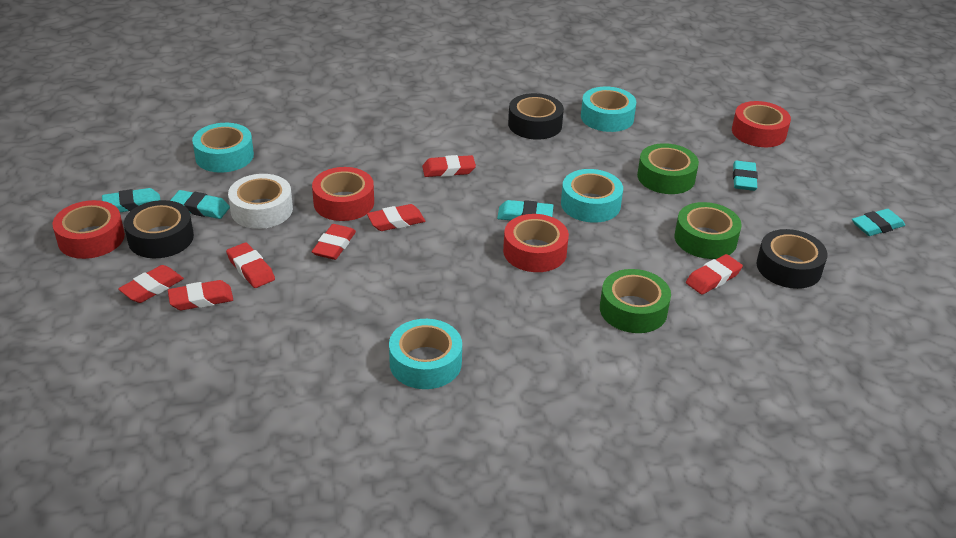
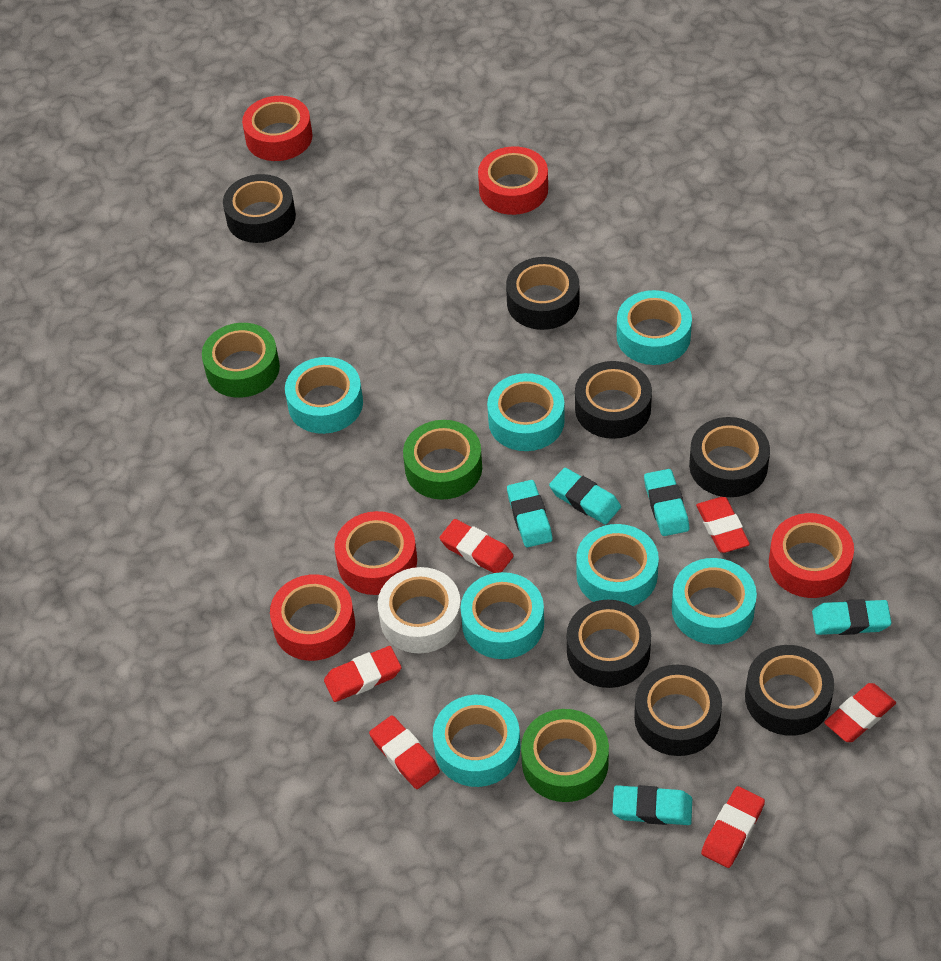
black tape: [124,200,194,258] [508,93,564,140] [756,229,827,289] = 3 -> [223,174,296,243] [506,257,579,330] [567,600,651,688] [575,361,652,439] [634,664,722,756] [689,417,770,497] [745,645,834,736] = 7
red eraser: [118,265,184,303] [168,280,233,310] [226,242,275,288] [312,224,356,260] [367,204,425,231] [422,155,476,177] [686,254,743,295] = 7 -> [324,646,401,702] [369,715,440,789] [439,519,514,573] [696,497,750,553] [701,786,765,868] [824,683,896,742] = 6
red tape: [52,200,125,259] [312,167,374,221] [503,214,569,272] [732,101,791,147] = 4 -> [242,96,313,161] [270,574,355,661] [334,511,417,595] [478,146,548,215] [769,513,854,598] = 5
turquoise tape: [192,123,254,173] [389,319,462,389] [561,169,623,223] [581,87,636,132] = 4 -> [285,357,363,434] [433,695,520,787] [461,572,544,659] [487,373,565,451] [576,524,659,606] [617,290,692,365] [672,558,757,645] = 7

